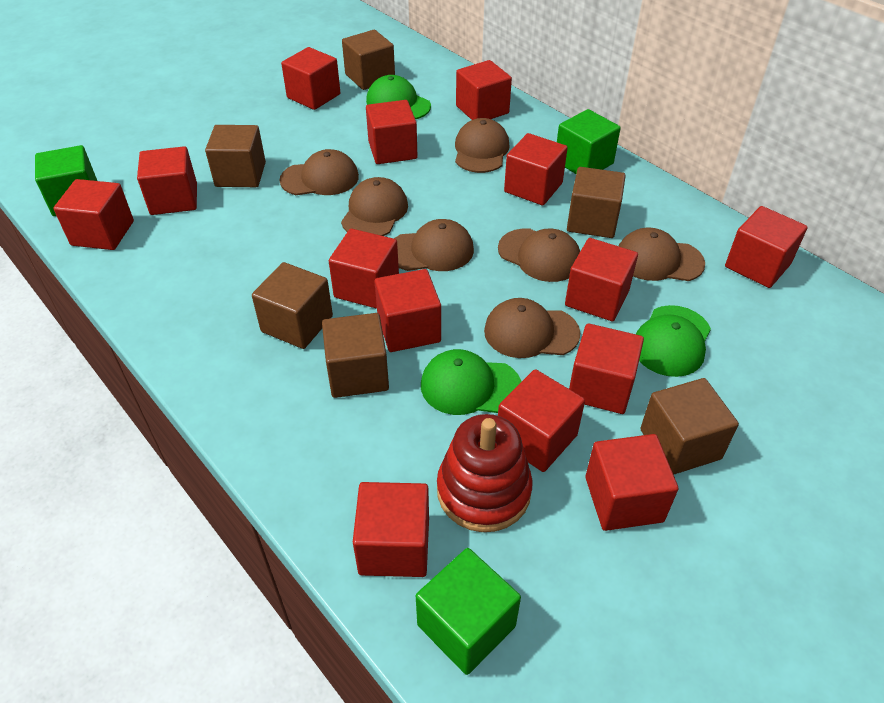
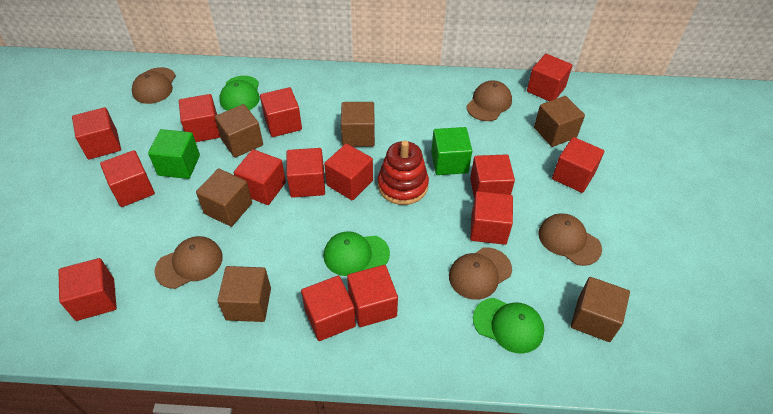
brown cap: [280,149,359,195] [341,177,408,236] [394,219,474,271] [455,118,510,173] [484,298,580,358] [498,228,580,282] [619,227,705,281] = 7 -> [132,67,176,104] [154,236,223,289] [449,247,512,300] [466,80,512,121] [538,213,602,266] = 5
green cube: [35,145,97,216] [416,548,521,675] [557,109,621,174] = 3 -> [148,129,200,179] [431,127,472,175] = 2

